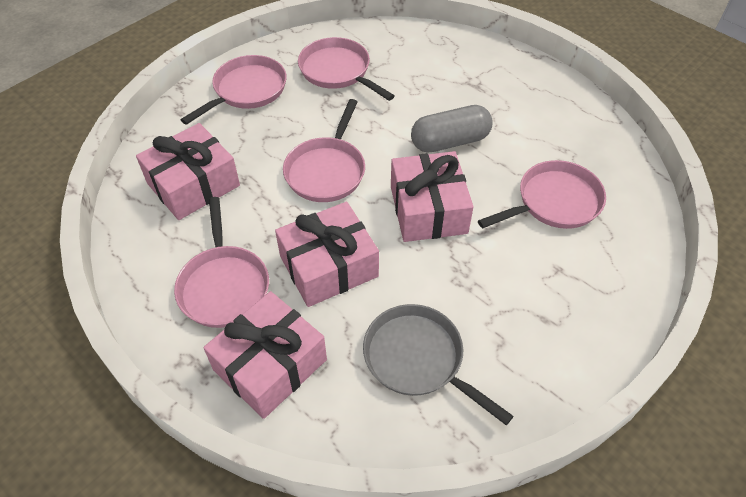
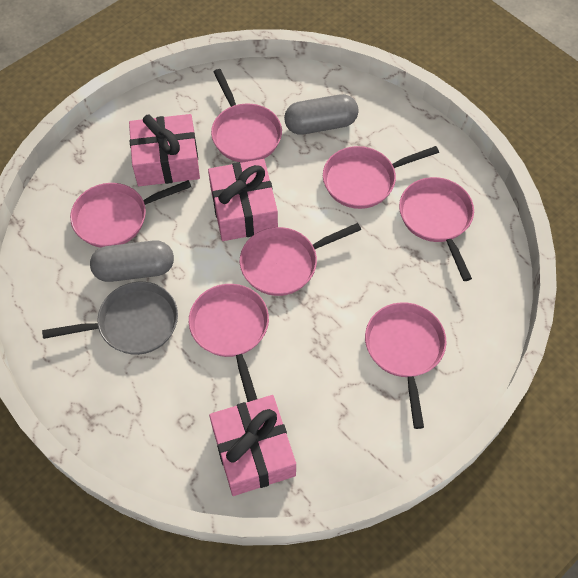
grey capsule: [411,105,493,152] = 1 -> [90,240,174,282] [284,94,359,135] = 2
pink gift: [136,123,240,220] [203,291,327,419] [275,202,379,307] [391,151,474,242] = 4 -> [129,114,200,186] [208,159,278,241] [209,395,296,496] = 3
pink pan: [174,197,269,328] [181,55,287,125] [283,99,365,202] [298,37,395,101] [478,160,606,229] = 5 -> [70,180,191,248] [189,284,269,402] [211,69,282,163] [240,223,361,296] [323,146,439,209] [365,302,447,429] [399,177,474,281] = 7

